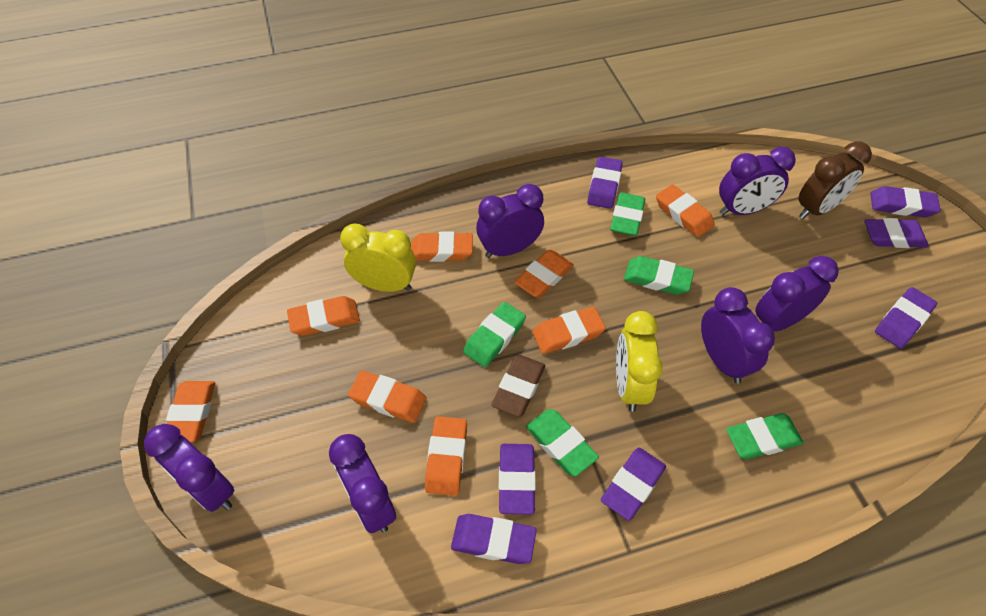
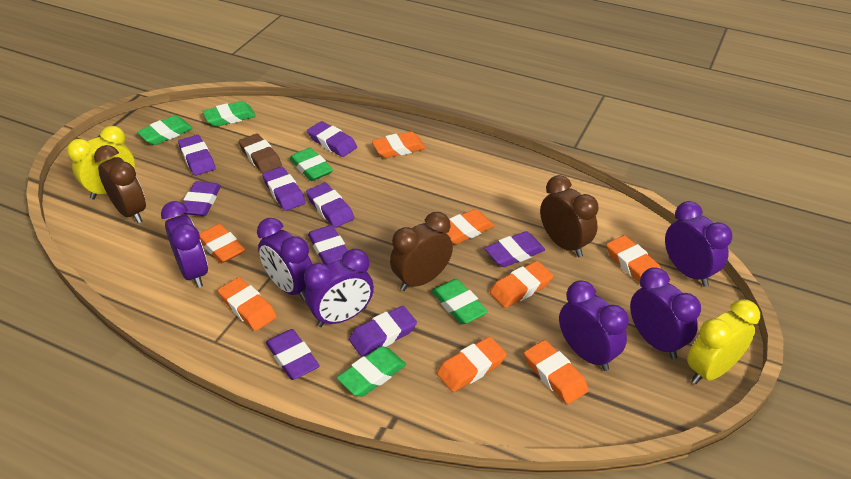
brown clock: [798,142,872,219] = 1 -> [94,145,146,223] [390,212,453,291] [540,175,599,257] = 3
purple eraser: [451,514,537,564] [499,444,536,515] [587,157,623,209] [601,448,666,521] [865,218,928,248] [870,186,941,217] [875,287,937,348] = 7 -> [178,135,216,176] [183,181,221,216] [262,167,306,211] [266,329,320,380] [306,183,354,228] [307,121,357,157] [308,225,348,265] [349,306,417,357] [485,231,545,267] = 9

